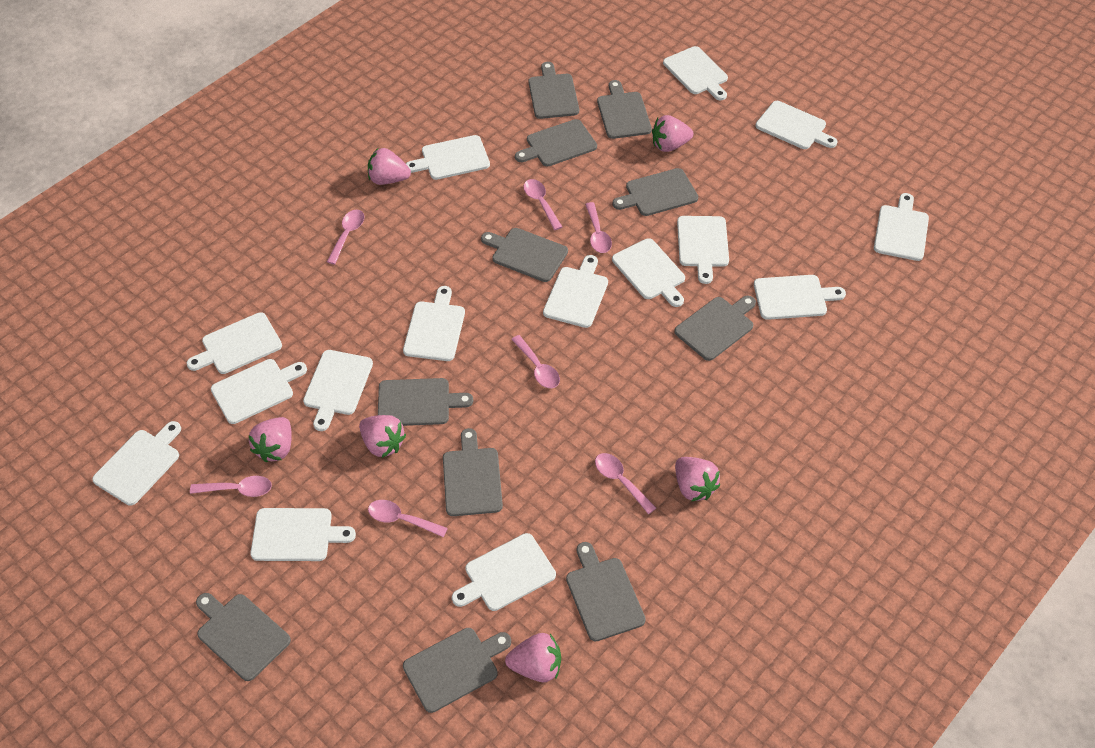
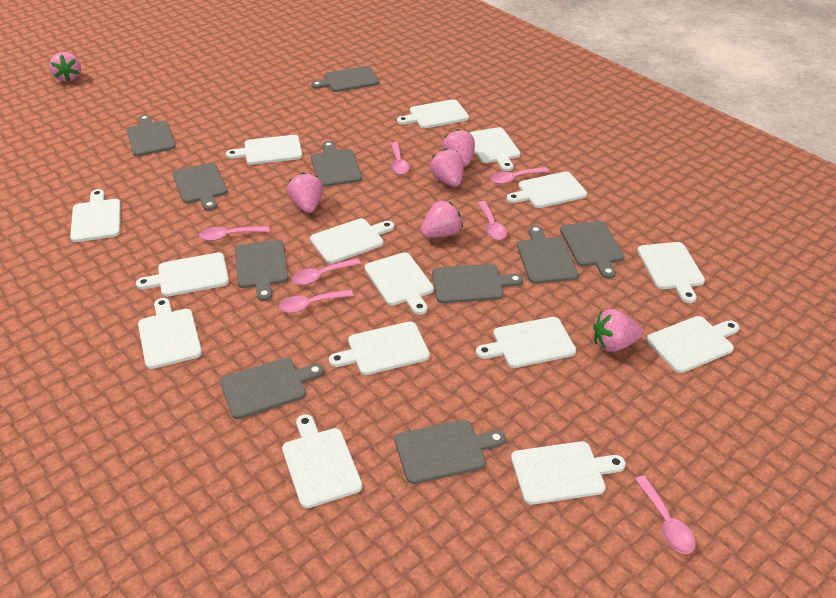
grey cutting board: [196,593,291,681] [378,378,473,426] [403,628,511,713] [443,428,503,516] [481,228,568,282] [515,119,597,167] [529,62,579,119] [566,542,646,642] [597,80,652,139] [612,168,698,216] [674,296,756,361] = 11 -> [126,115,175,156] [173,163,228,211] [220,358,324,419] [235,240,288,301] [311,66,379,92] [311,141,362,187] [395,420,506,484] [432,264,523,304] [517,225,578,284] [560,221,624,279] = 10

